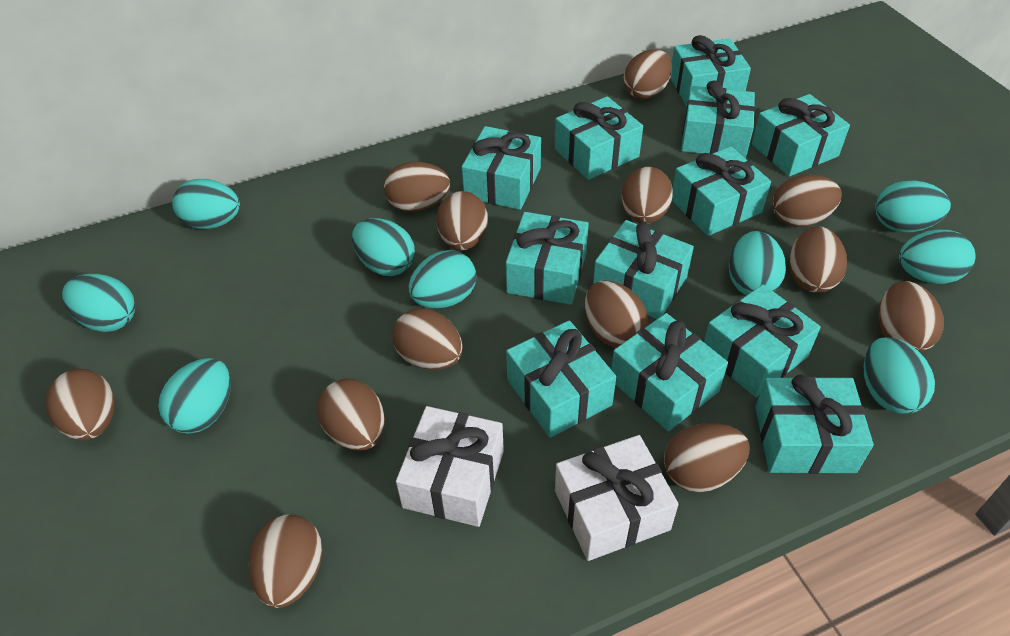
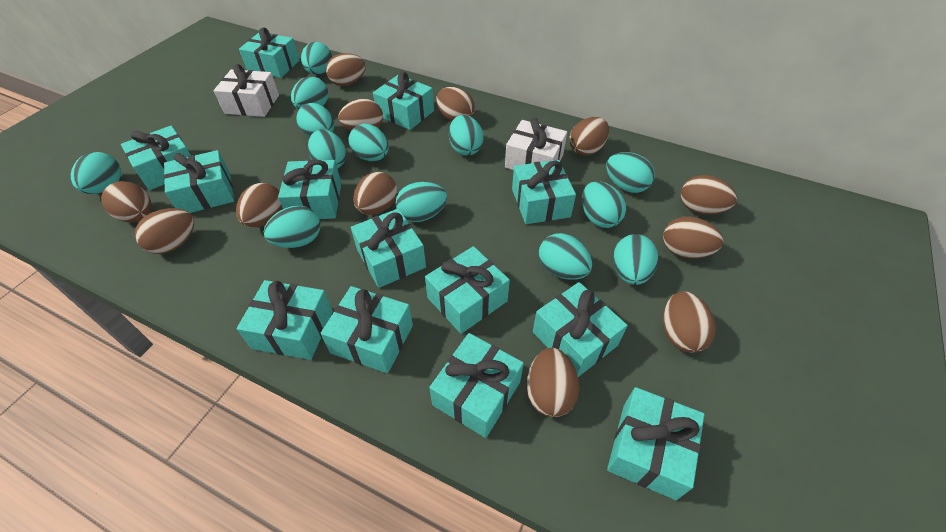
brown egg: [46,369,115,440] [248,514,322,608] [317,378,385,450] [384,162,450,212] [393,308,463,370] [436,191,488,250] [585,280,648,348] [622,167,673,224] [623,49,672,99] [664,423,750,492] [772,175,842,227] [789,226,847,293] [879,281,944,352] = 13 -> [101,181,151,222] [135,208,194,254] [236,183,282,228] [326,53,366,86] [338,99,383,131] [353,172,397,215] [436,87,475,121] [527,348,579,417] [569,117,609,156] [663,216,723,259] [663,291,716,353] [681,175,737,215] = 12
turquoise egg: [62,274,135,332] [158,358,231,434] [172,179,240,229] [352,218,415,276] [408,250,476,308] [729,231,786,295] [864,337,935,414] [875,181,951,232] [899,229,976,284] = 9 -> [71,152,121,194] [264,206,320,248] [291,76,328,109] [296,103,334,137] [301,42,332,75] [308,129,346,169] [349,124,389,161] [396,182,447,222] [449,115,484,156] [539,233,592,280] [582,181,626,228] [606,152,655,193] [613,234,658,285] = 13
turquoise gift: [462,126,541,210] [506,212,589,305] [506,320,616,438] [555,96,643,180] [593,220,694,319] [611,313,728,431] [670,35,751,107] [672,146,771,236] [681,80,755,158] [704,284,821,397] [752,94,850,177] [755,375,874,474] = 12 -> [121,126,191,190] [164,150,234,213] [237,280,333,360] [239,27,299,78] [278,160,341,219] [321,286,413,373] [351,208,426,288] [373,72,434,130] [425,246,510,334] [429,333,524,438] [512,160,576,224] [533,282,628,377] [607,387,704,500] = 13

